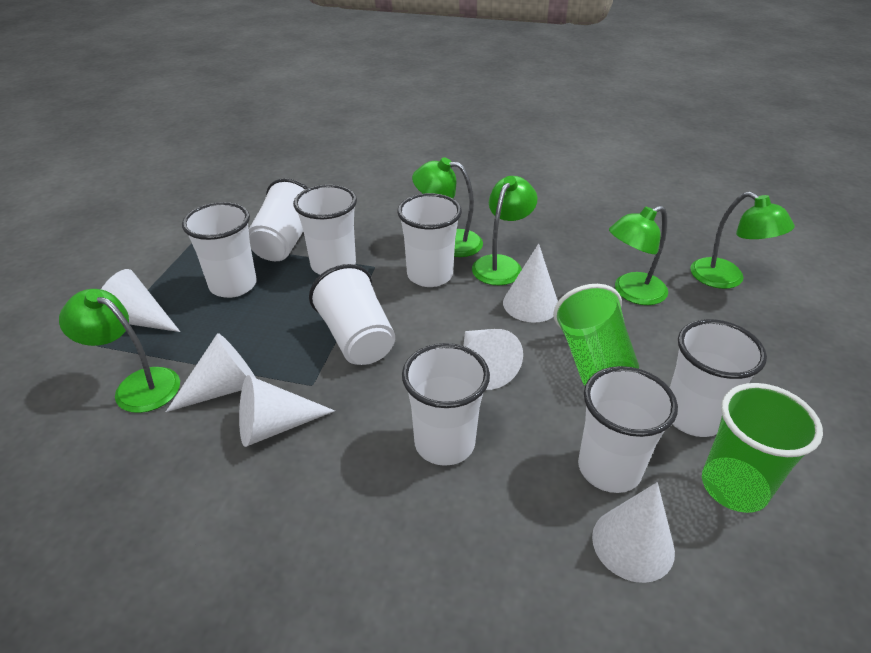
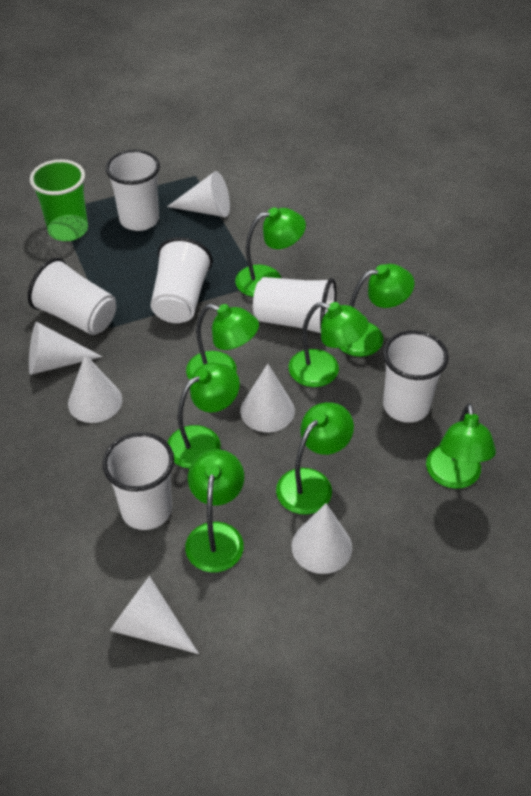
green cup: [553,284,639,385] [702,383,823,513] = 2 -> [30,159,88,241] = 1
green lamp: [59,289,180,413] [412,157,483,257] [472,176,537,285] [609,206,668,305] [690,192,795,289] = 5 -> [167,363,240,469] [185,449,244,573] [186,304,259,380] [235,207,306,297] [276,402,354,515] [288,302,368,387] [339,264,414,357] [426,403,496,489] = 8
white cup: [182,202,257,298] [249,178,308,261] [293,185,357,275] [309,264,395,365] [397,193,462,287] [402,343,490,466] [578,366,678,493] [670,319,767,437] = 8 -> [28,258,116,335] [102,432,174,530] [106,150,160,231] [151,237,213,323] [253,277,336,333] [383,330,449,423] = 6

